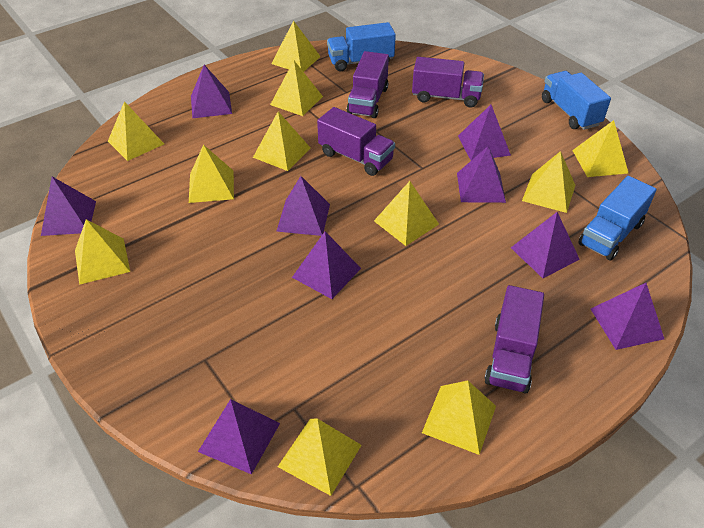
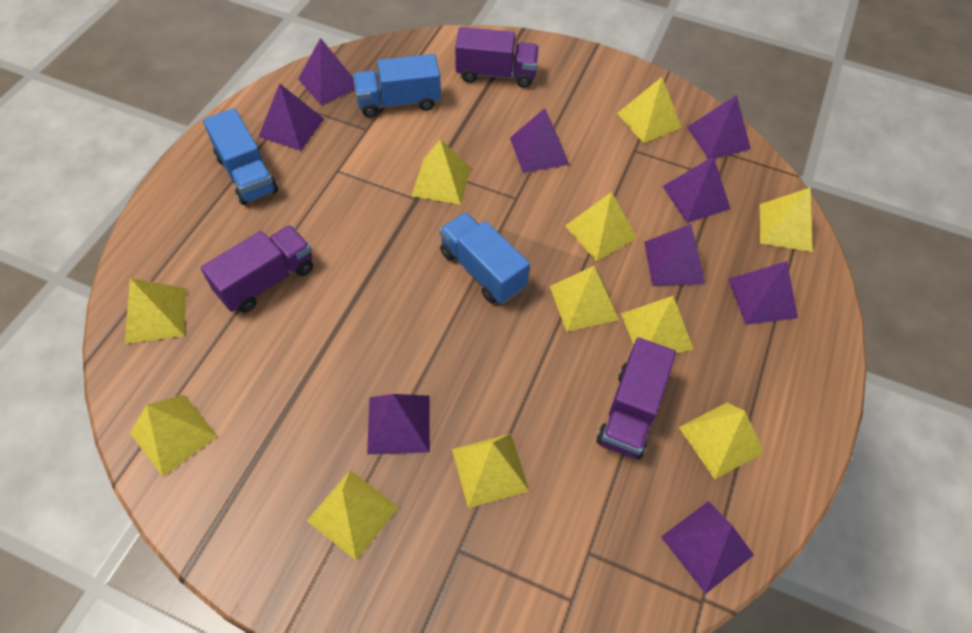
purple truck: [317,107,395,176] [347,51,389,118] [412,57,484,108] [484,285,544,394] = 4 -> [201,225,313,313] [455,27,539,88] [596,337,676,459] = 3

